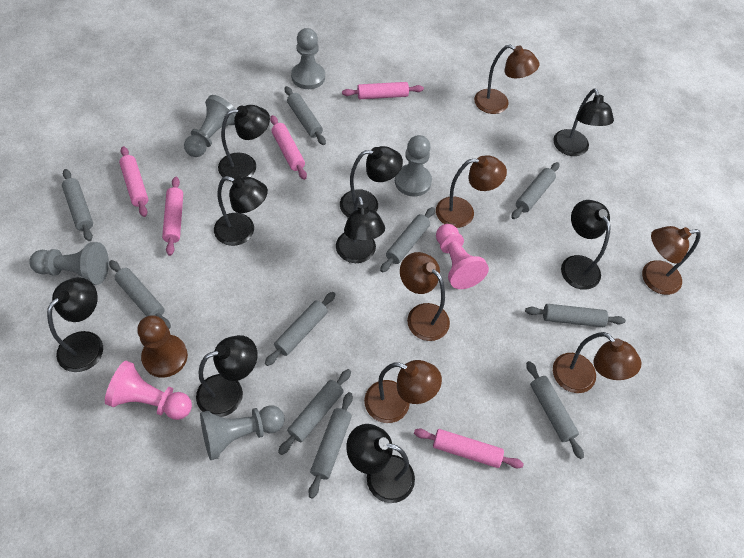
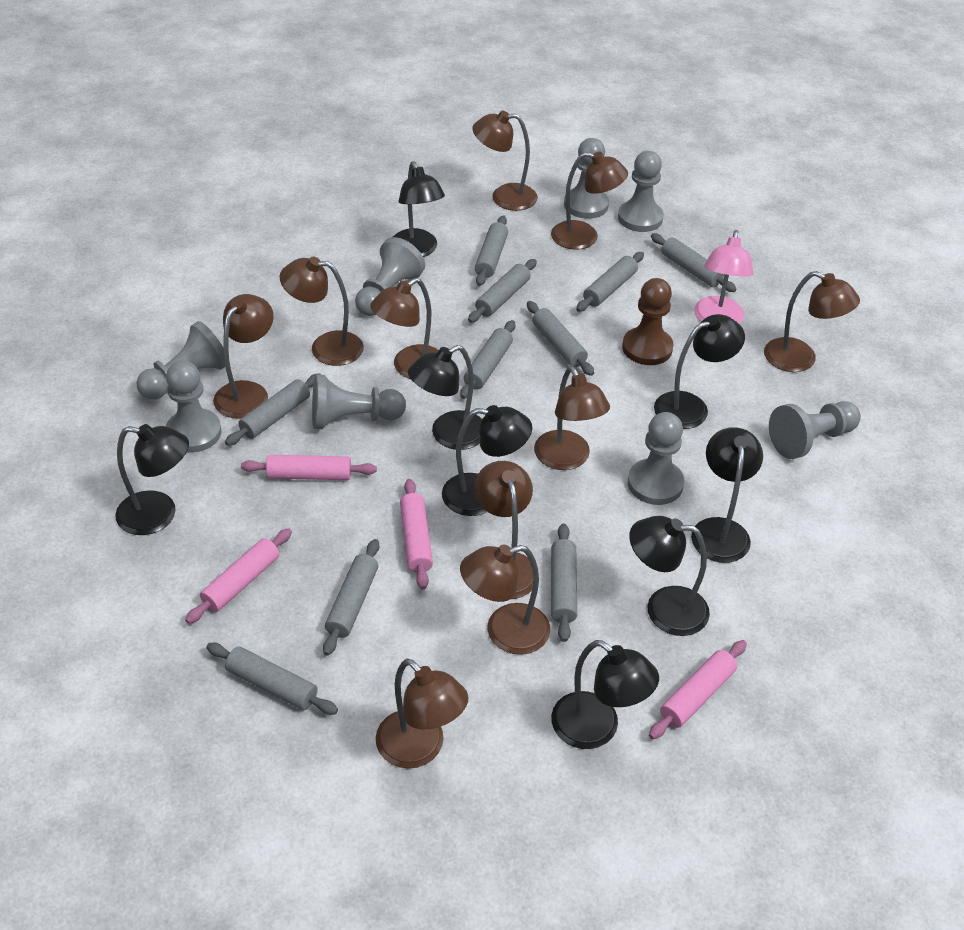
black lamp: [47,277,103,372] [196,335,257,417] [214,176,268,246] [218,105,270,181] [336,196,385,263] [340,146,403,217] [346,424,415,503] [553,88,614,156] [561,200,611,290] = 9 -> [115,424,189,535] [393,161,445,257] [408,345,482,450] [442,405,532,516] [551,640,659,749] [629,516,710,636] [654,314,745,429] [691,427,763,563] = 8
brown lamp: [364,360,442,423] [400,252,450,341] [436,155,507,228] [474,44,539,114] [553,332,641,393] [642,226,701,295] = 6 -> [213,294,274,419] [280,257,364,366] [370,278,439,379] [376,659,468,769] [460,545,550,655] [472,111,538,211] [474,461,533,599] [534,366,610,470] [551,152,628,250] [764,271,860,372] = 10
grey pawn: [29,242,109,285] [184,95,236,157] [200,406,285,460] [291,28,325,89] [395,135,432,196] = 5 -> [136,321,225,400] [166,360,222,453] [312,374,406,429] [355,237,425,316] [564,138,609,219] [618,151,664,232] [628,412,685,505] [769,401,861,459] = 8
pink lamp: none = 0 -> [694,230,754,324] = 1
pink pawn: [105,361,192,420] [436,224,489,289] = 2 -> none = 0
pink rolling pin: [119,146,148,217] [162,177,183,256] [270,115,307,180] [342,82,424,99] [414,429,524,468] = 5 -> [185,528,292,624] [241,455,377,480] [400,479,433,590] [649,640,747,739] = 4

